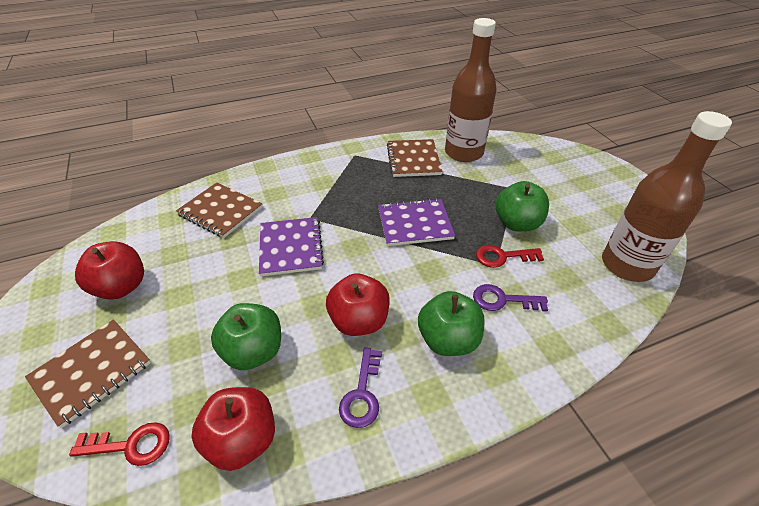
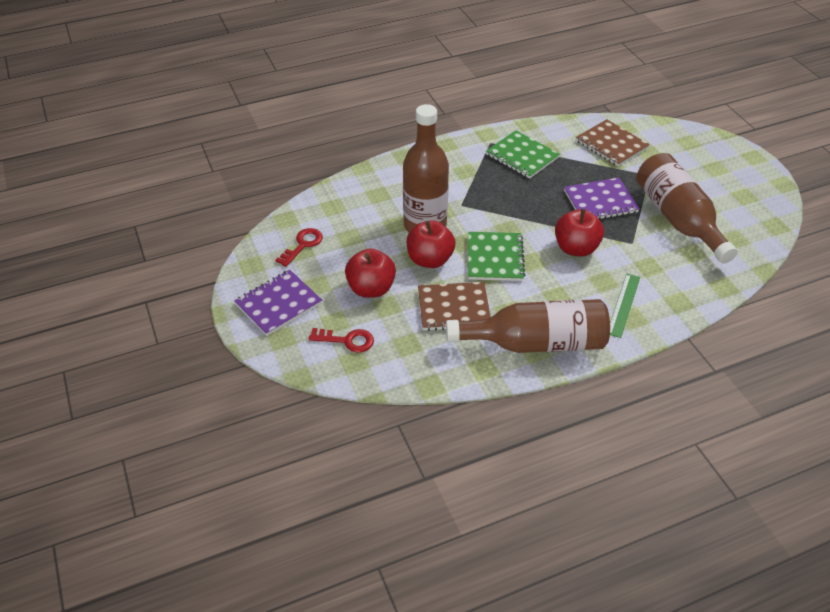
brown bottle: [445,18,497,162] [602,111,732,282] = 2 -> [403,104,449,232] [446,299,610,353] [636,153,738,263] = 3
brown notebook: [25,319,151,428] [176,182,263,238] [387,139,443,177] = 3 -> [418,282,491,331] [576,119,650,166] = 2
green apple: [211,303,281,370] [418,291,485,356] [496,181,549,232] = 3 -> none = 0
green notebook: none = 0 -> [468,232,525,281] [486,131,560,179] = 2
green ruler: none = 0 -> [610,274,640,338] = 1
purple key: [339,348,382,428] [473,284,548,312] = 2 -> none = 0

